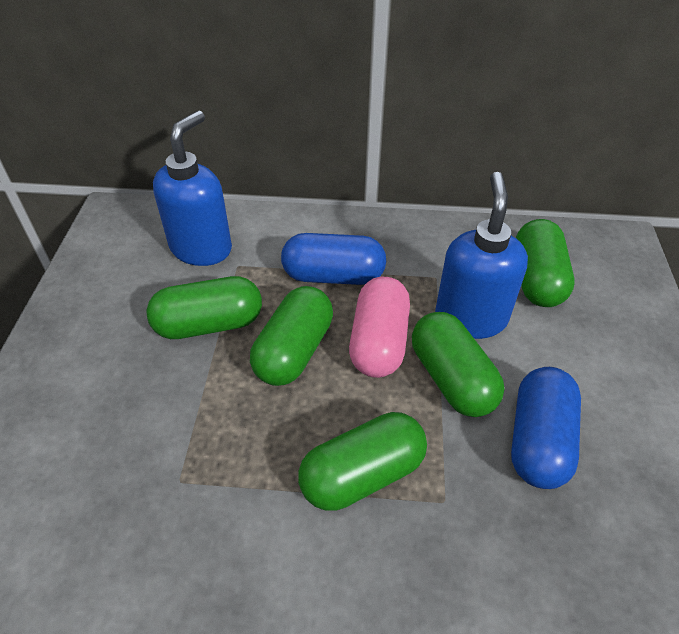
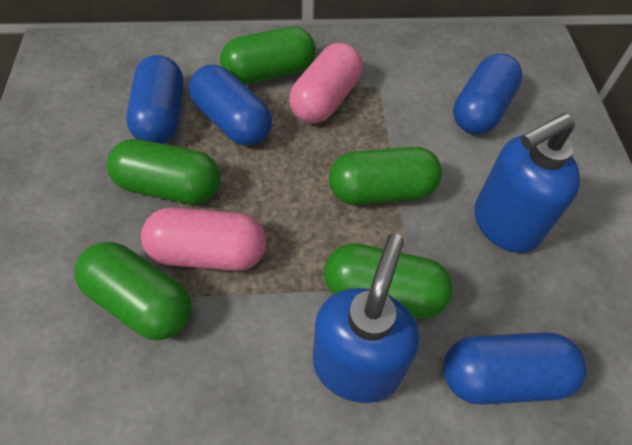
blue capsule: [281,233,386,285] [511,367,581,489] = 2 -> [126,55,183,144] [189,65,272,146] [443,332,587,405] [453,53,523,135] = 4
pink capsule: [349,277,410,378] = 1 -> [141,207,266,271] [289,43,363,124] = 2

